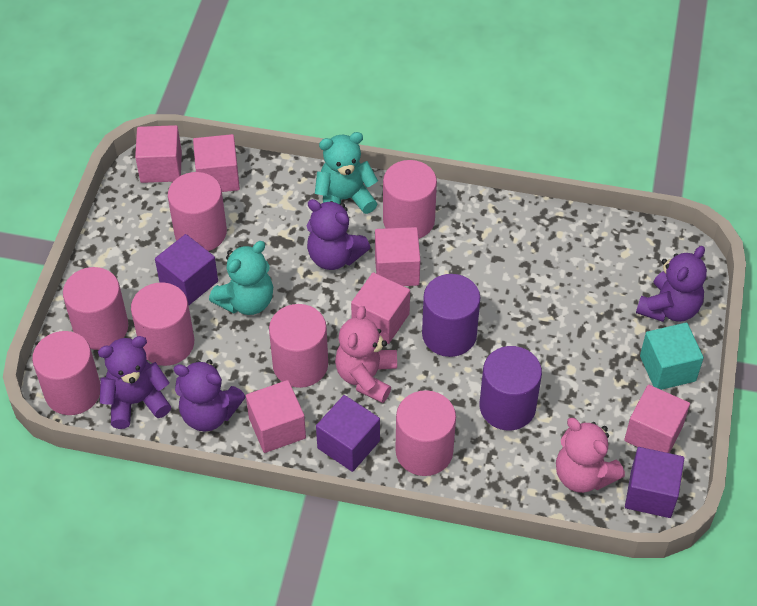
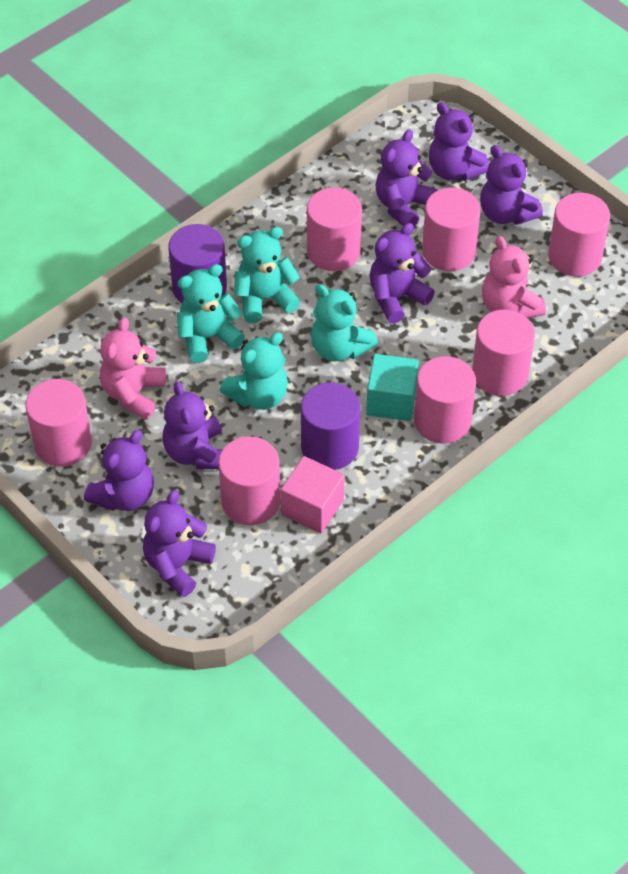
pink cube: [135,125,182,183] [193,134,240,192] [246,380,306,453] [351,272,410,344] [375,227,420,286] [624,385,690,453] = 6 -> [281,456,344,533] = 1
purple cube: [155,234,218,305] [316,395,380,472] [625,447,684,518] = 3 -> none = 0
purple teddy bear: [98,336,171,429] [174,360,245,432] [307,199,371,270] [636,246,707,322] = 4 -> [84,430,154,511] [143,490,216,597] [162,381,223,469] [369,223,435,324] [375,129,437,227] [429,102,490,181] [480,145,543,225] = 7
turquoise teddy bear: [209,241,273,315] [315,132,378,214] = 2 -> [177,264,245,363] [220,332,288,410] [234,227,300,323] [311,284,378,361] = 4

